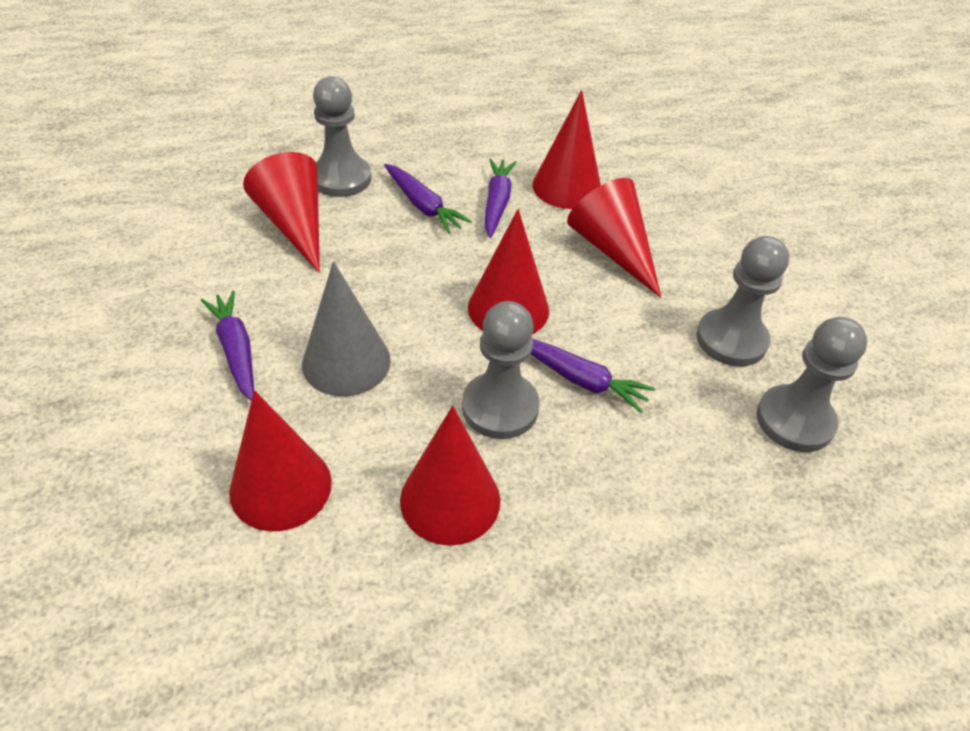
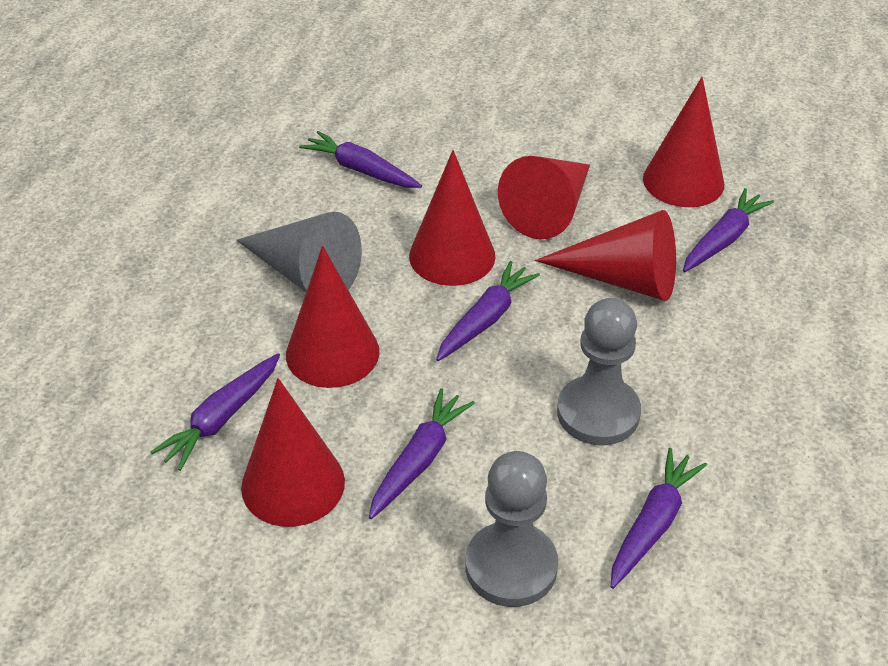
grey pawn: [313,76,371,197] [462,301,540,439] [696,236,789,366] [756,317,867,452] = 4 -> [465,451,558,607] [557,298,641,445] = 2
purple carrot: [201,291,254,401] [384,164,472,234] [485,158,517,238] [531,339,655,413] = 4 -> [151,353,280,471] [299,131,422,188] [369,388,475,519] [436,261,540,361] [611,448,707,589] [683,188,774,272] = 6

